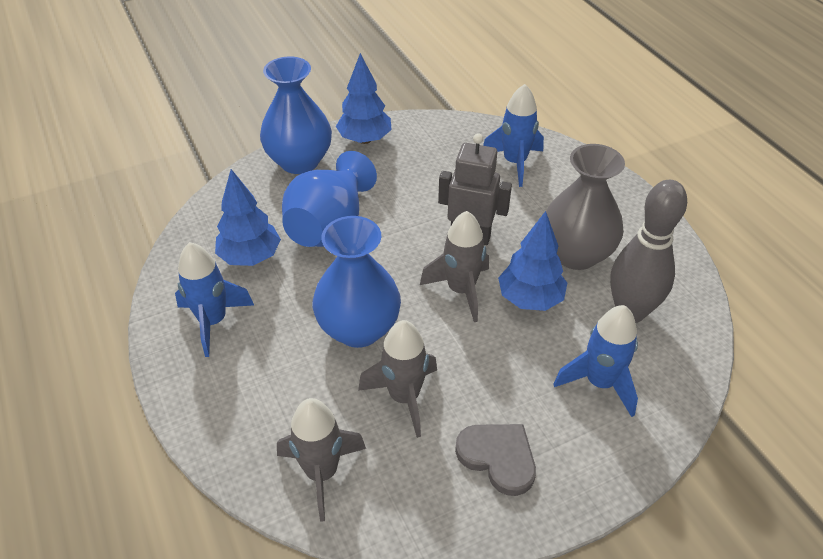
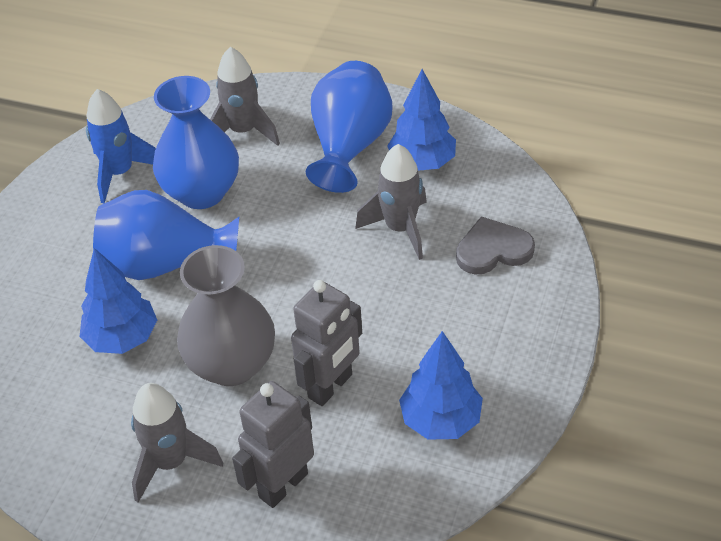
blue rocket: [175,242,254,357] [483,84,544,187] [554,305,638,417] = 3 -> [86,89,156,203] = 1
grey bowling pin: [610,180,687,323] = 1 -> none = 0
grey robot: [438,133,512,245] = 1 -> [232,381,314,508] [291,280,362,406] = 2

